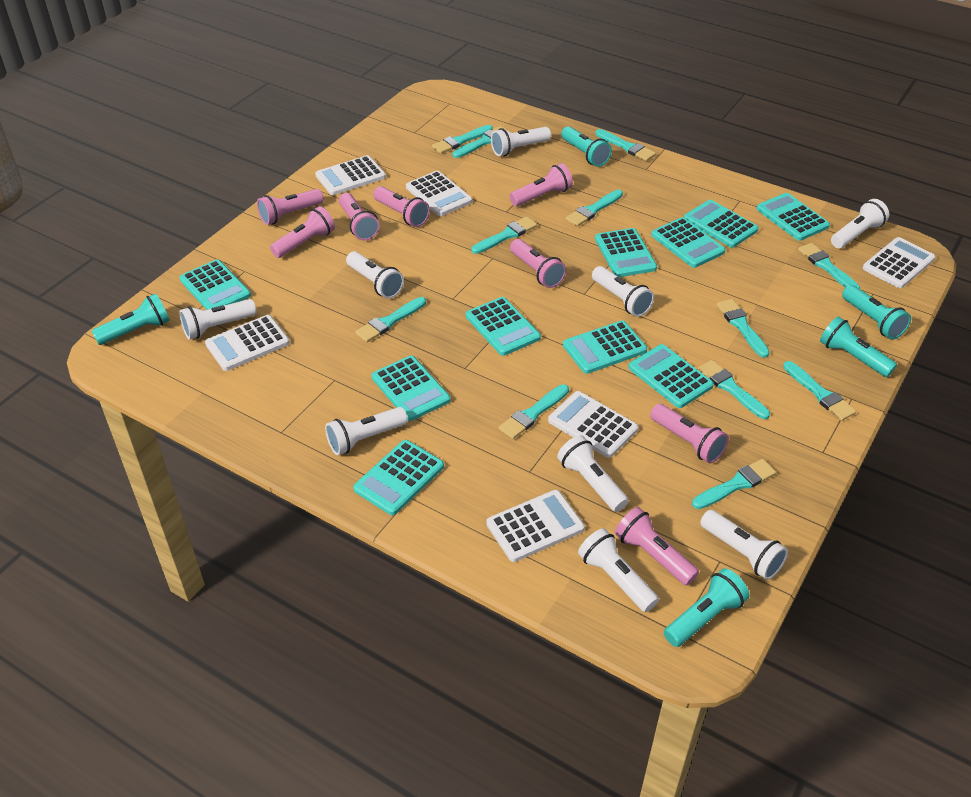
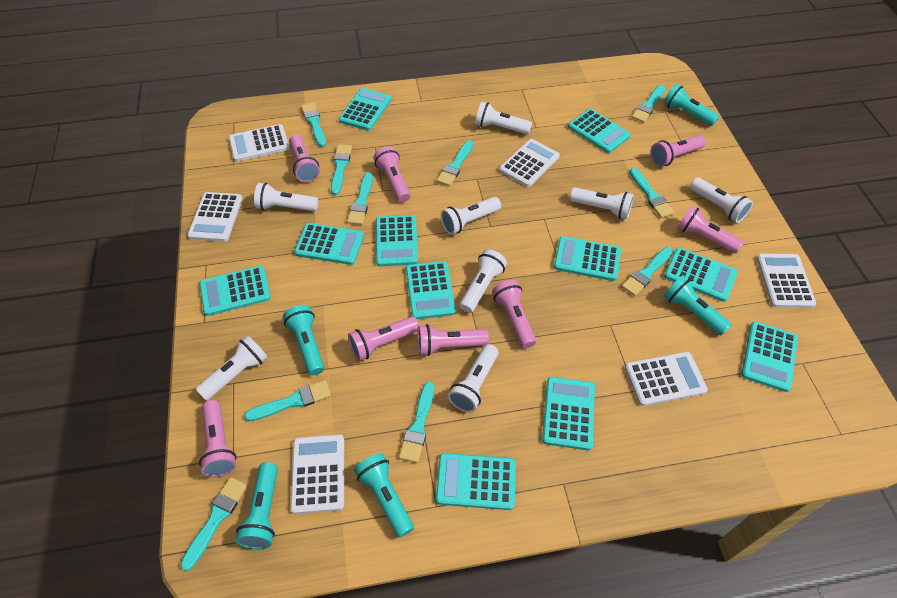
turquoise brush: [355,297,426,342] [432,125,493,154] [453,126,510,158] [471,216,537,254] [499,384,569,439] [565,190,623,227] [596,129,656,161] [692,459,776,509] [698,360,770,419] [717,299,770,358] [783,361,856,421] [798,243,860,289] = 12 -> [180,477,247,571] [244,380,331,421] [301,102,326,147] [331,145,352,195] [347,172,373,225] [399,382,434,463] [437,140,473,186] [622,247,673,296] [630,168,674,218] [632,85,665,123] = 10
turquoise calculator: [179,260,251,310] [353,440,444,515] [372,356,450,421] [466,297,541,356] [563,321,647,374] [595,228,657,277] [628,344,714,408] [651,217,725,268] [684,200,759,248] [756,193,830,241] = 10 -> [199,265,271,316] [294,223,364,265] [339,88,391,131] [376,215,418,266] [406,261,456,319] [436,453,516,510] [542,377,595,450] [554,236,621,281] [568,109,631,153] [664,247,738,302] [741,321,798,392] = 11
white flashlight: [180,299,257,339] [325,407,408,455] [346,251,404,299] [491,127,551,156] [557,435,629,512] [578,528,659,612] [592,266,654,317] [700,510,788,580] [831,199,889,248] = 9 -> [196,335,268,401] [254,183,318,211] [441,197,501,235] [448,344,499,412] [460,249,507,313] [475,102,532,134] [570,187,634,219] [690,178,753,223] = 8

